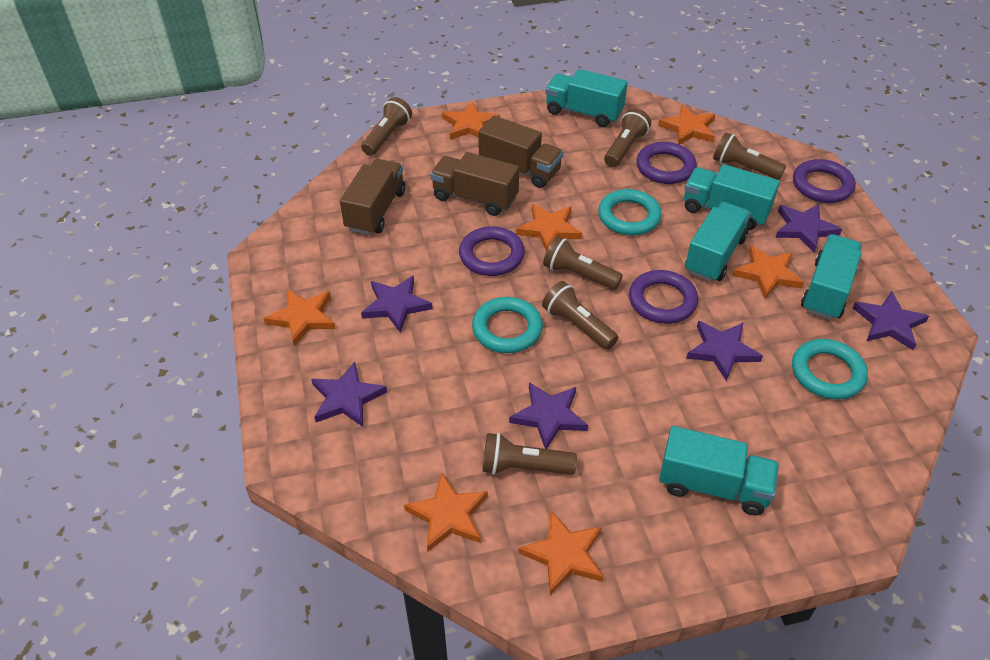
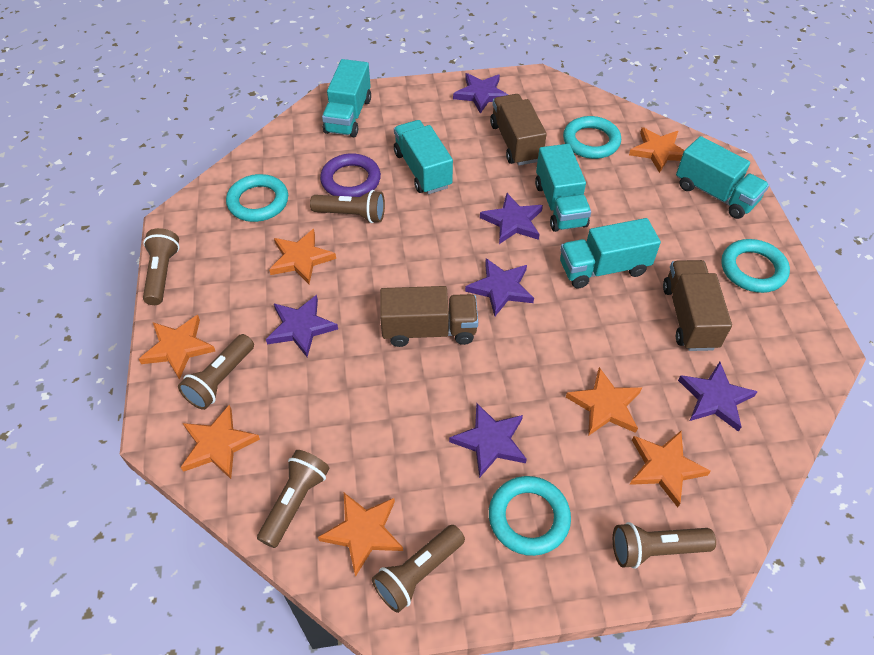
purple ring: [459,226,525,276] [629,270,698,324] [636,142,697,184] [793,159,856,203] = 4 -> [320,153,381,197] = 1
turquoise ring: [472,297,543,353] [598,189,662,235] [792,339,868,400] = 3 -> [226,174,288,222] [489,476,571,556] [563,116,621,159] [721,239,790,293] = 4

